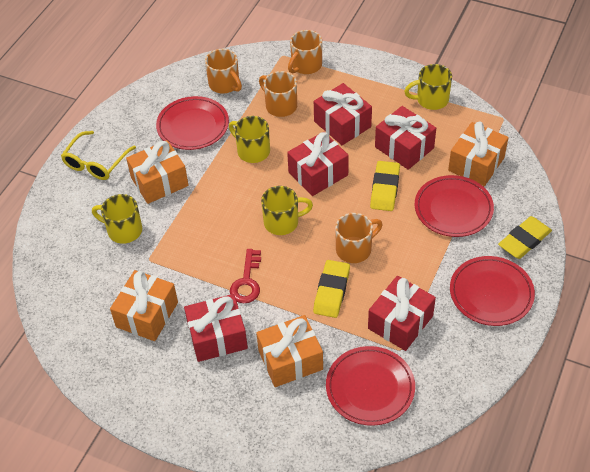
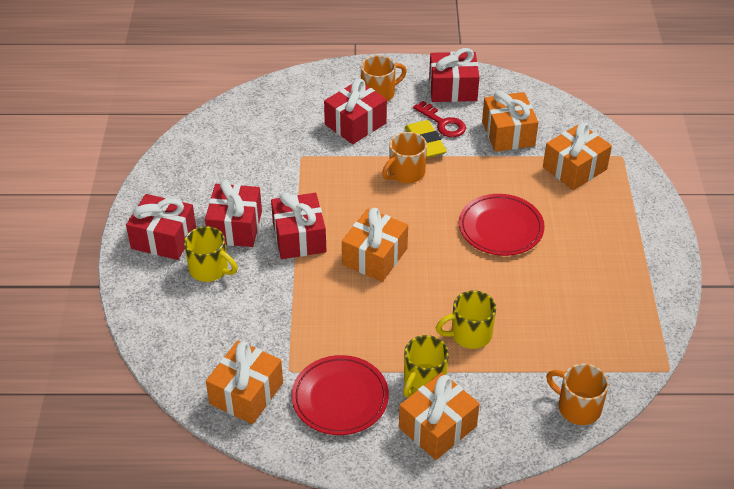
orange gift: [110,270,178,341] [126,140,189,204] [256,315,323,387] [448,122,509,186] = 4 -> [206,341,283,424] [342,208,408,282] [399,372,480,460] [482,91,538,152] [543,122,612,190] = 5
orange mug: [205,49,242,94] [259,71,297,117] [288,30,322,74] [335,213,383,263] = 4 -> [361,55,407,101] [382,132,427,183] [546,363,609,425] = 3
red plate: [156,96,229,150] [326,346,415,426] [415,175,494,237] [450,256,535,326] = 4 -> [292,355,389,435] [459,194,545,256] = 2
yellow eraser: [313,260,350,318] [370,161,400,211] [498,216,552,259] = 3 -> [405,120,447,158] = 1
yellow glasses: [61,131,136,180] = 1 -> none = 0
yellow mug: [92,194,142,244] [229,116,270,163] [261,186,313,235] [404,64,452,110] = 4 -> [184,226,238,282] [403,335,449,397] [436,290,496,349] = 3

